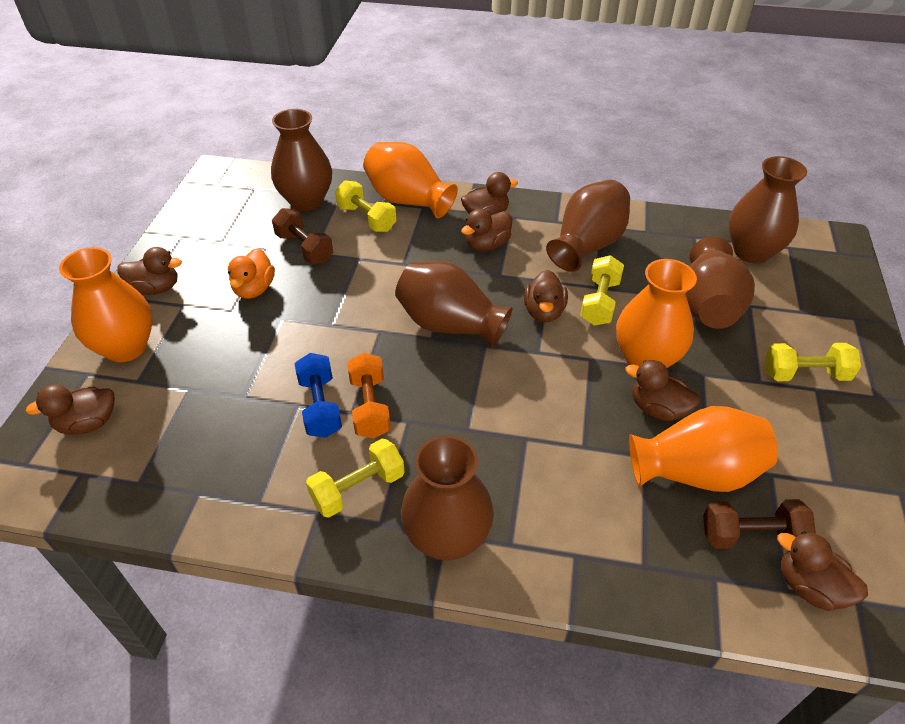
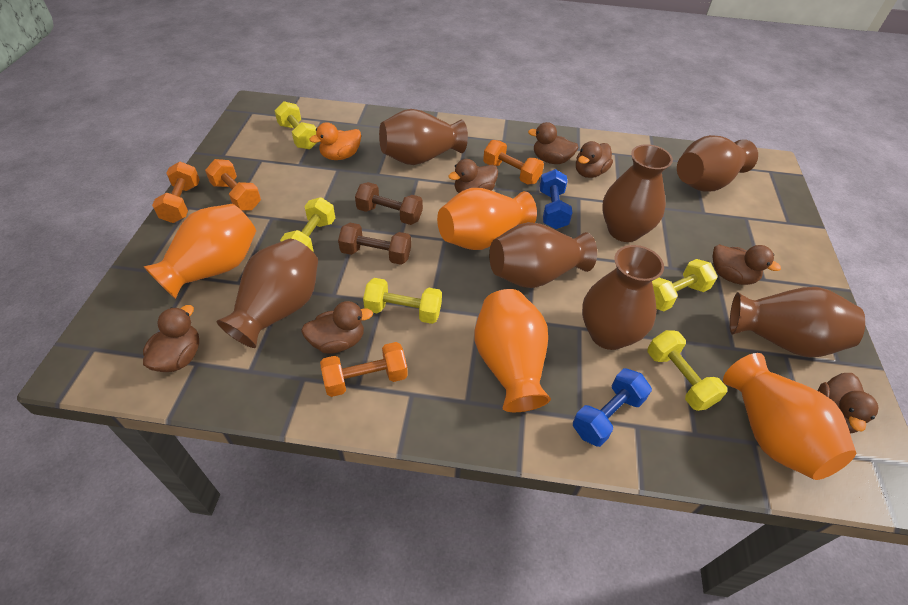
blue dumbbell: [295,353,342,438] = 1 -> [540,169,573,229] [573,368,652,447] = 2
brown vase: [271,109,332,211] [395,261,513,348] [401,435,494,560] [546,180,630,272] [685,237,755,329] [728,156,807,263] = 6 -> [216,239,318,348] [379,109,468,165] [489,222,597,288] [582,245,664,350] [602,144,673,242] [677,135,758,192] [730,287,865,357] = 7
orange dumbbell: [347,352,391,438] = 1 -> [152,162,200,223] [205,159,261,211] [320,342,408,397] [483,140,544,184] = 4
yellow dumbbell: [306,439,405,518] [335,181,396,232] [580,255,624,326] [765,343,861,381] = 4 -> [274,101,316,150] [280,197,335,252] [363,278,442,324] [647,330,727,411] [652,259,718,311] = 5

